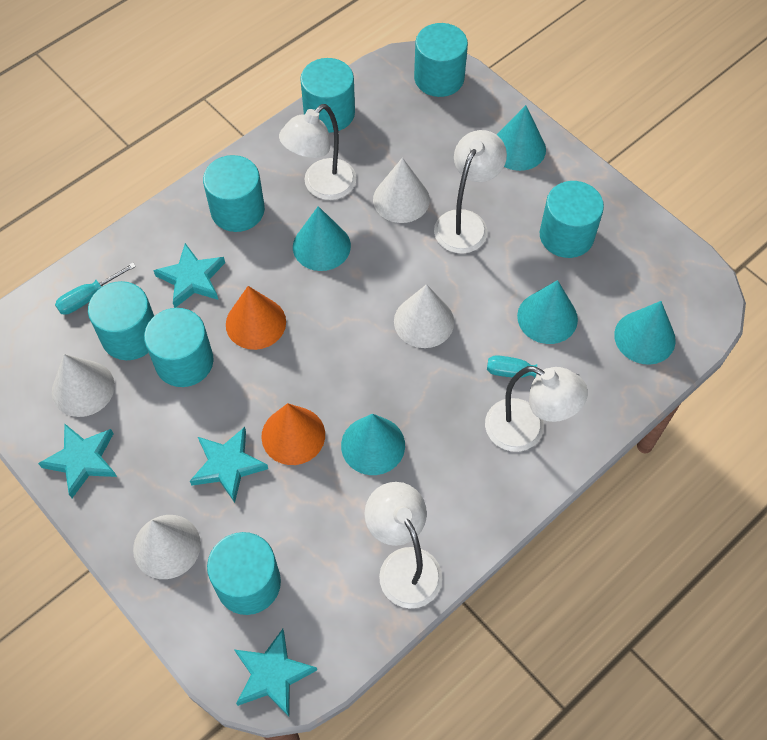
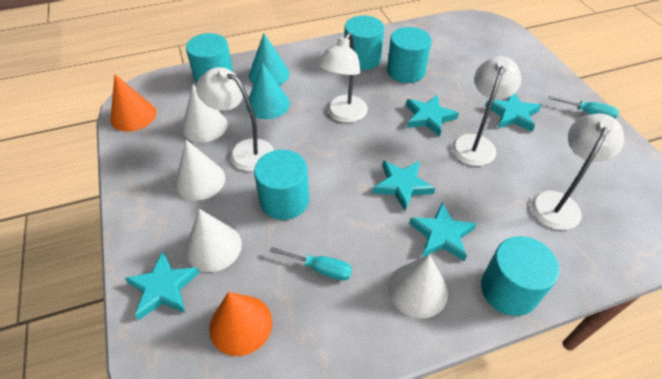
turquoise cone: [293,206,351,271] [341,414,405,475] [496,105,546,171] [517,280,578,344] [614,301,676,365] = 5 -> [246,63,290,119] [249,33,290,85] = 2
turquoise cylinder: [88,281,154,360] [144,308,213,387] [203,155,265,232] [207,532,281,615] [300,58,355,133] [414,23,468,97] [540,181,604,258] = 7 -> [186,33,234,84] [254,150,309,220] [344,16,384,70] [387,27,432,83] [481,236,560,316] = 5
turquoise star: [38,424,117,498] [153,243,225,308] [190,427,268,503] [234,629,317,716] = 4 -> [125,251,200,320] [373,161,435,211] [406,95,459,137] [409,202,476,261] [485,93,541,132] = 5

